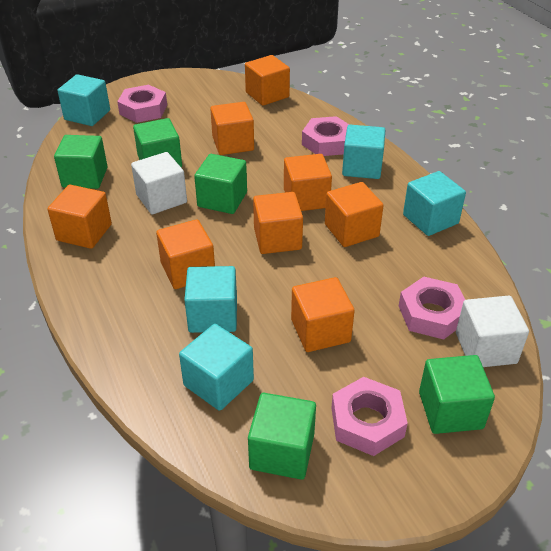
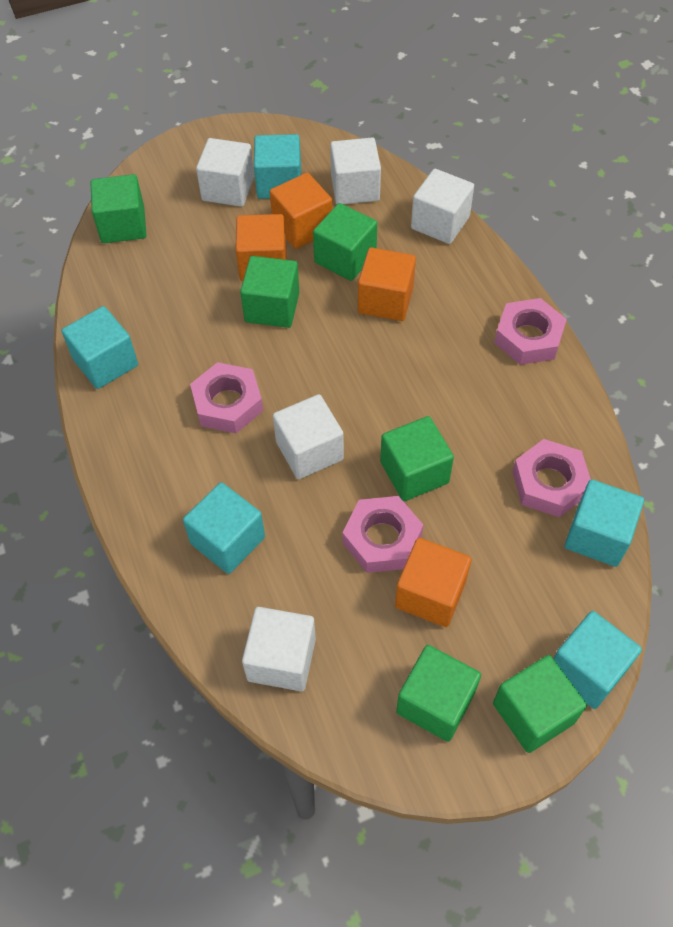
green cube: [54,135,108,189] [133,118,182,167] [194,154,247,214] [248,393,316,480] [419,355,495,434] = 5 -> [90,174,146,243] [240,256,299,328] [313,203,377,281] [380,416,454,501] [396,645,481,742] [493,655,587,753] = 6
orange cube: [47,185,112,249] [156,219,215,289] [210,102,254,155] [245,55,290,106] [253,192,303,254] [284,154,332,211] [291,277,355,352] [325,182,384,247] = 8 -> [236,214,287,281] [270,172,332,249] [358,247,416,321] [395,538,471,627] = 4
white cube: [131,152,187,214] [456,295,529,367] = 2 -> [196,138,254,207] [242,607,316,691] [273,394,344,479] [330,138,381,204] [411,169,474,244] = 5

